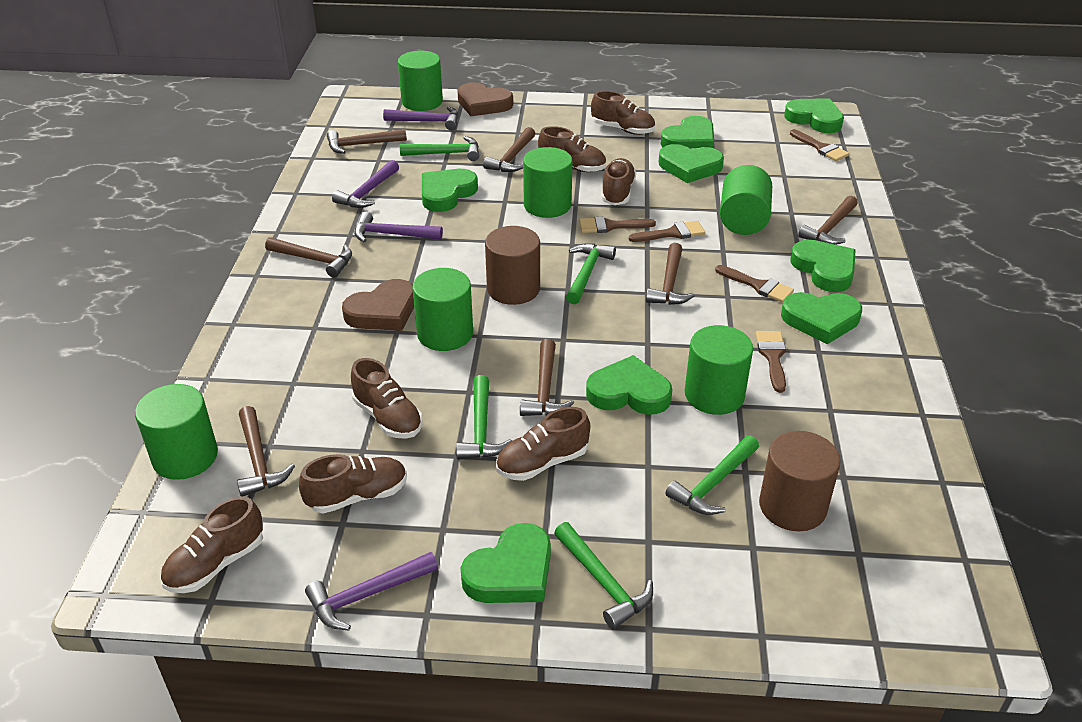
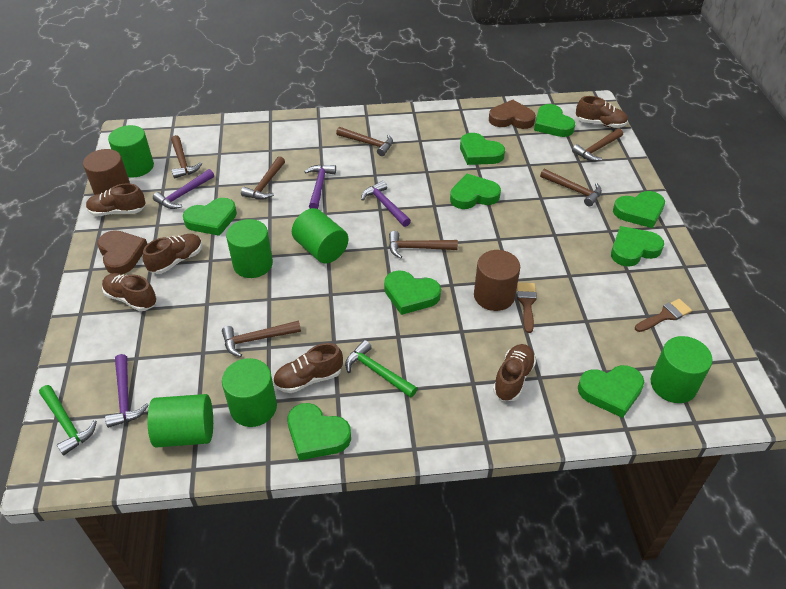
brown brush: [579,216,656,233] [629,221,706,242] [715,265,794,303] [756,331,786,393] [790,129,849,161] = 5 -> [517,282,537,333] [635,299,692,332] = 2
brown shoe: [160,496,263,593] [299,454,407,513] [351,358,423,439] [496,407,590,481] [538,126,606,172] [591,91,655,135] [601,158,636,205] = 7 -> [86,183,146,216] [102,273,157,311] [143,234,202,274] [273,343,343,393] [493,344,536,401] [576,96,628,128] = 6
green hammer: [400,136,479,161] [456,375,512,460] [554,522,653,629] [566,243,616,304] [665,435,759,515] = 5 -> [39,385,97,455] [345,340,418,398] = 2
green heart: [422,169,478,212] [461,523,551,603] [586,355,672,415] [659,144,724,183] [661,116,714,149] [781,292,862,344] [784,98,844,133] [790,240,855,292] = 8 -> [183,198,237,236] [288,403,351,461] [384,270,441,315] [450,174,501,209] [460,133,505,165] [534,104,575,137] [578,365,644,418] [611,226,664,267] [613,191,665,228] = 9

